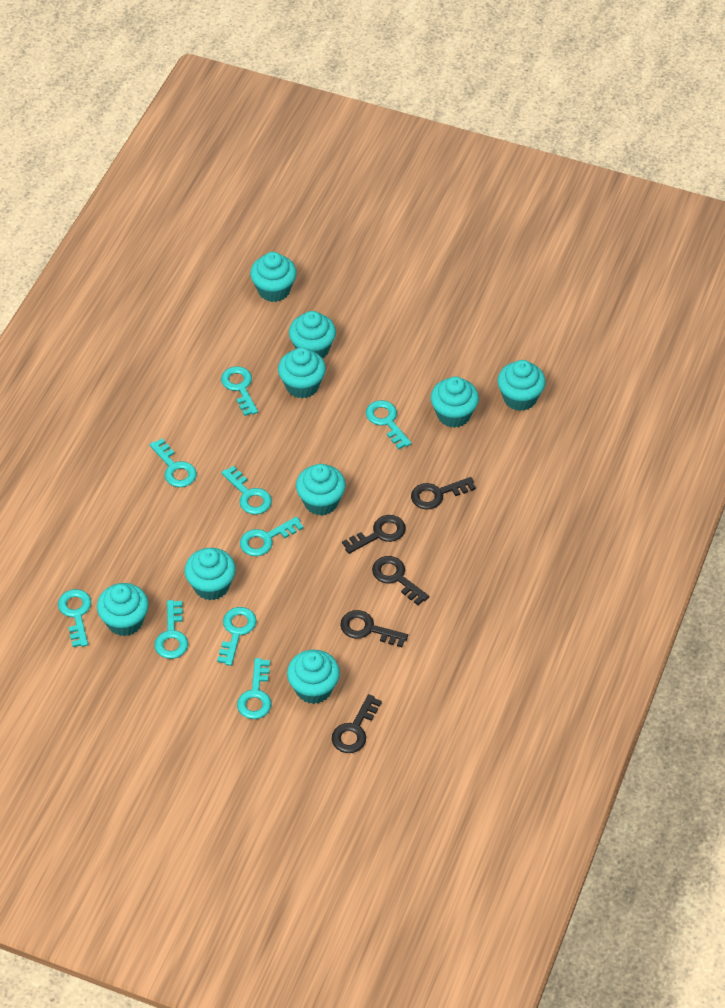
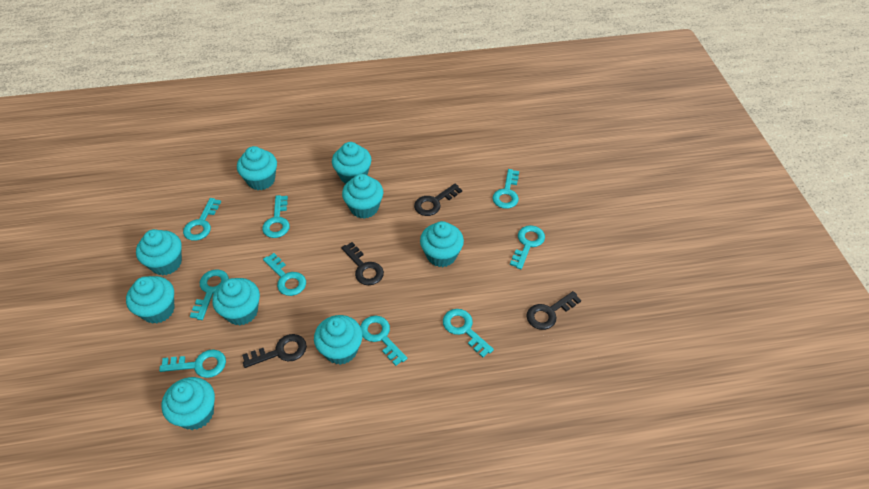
black key: [332,694,382,753] [340,610,408,647] [342,515,406,554] [372,556,429,605] [411,477,476,510] = 5 -> [242,334,307,368] [341,242,384,285] [414,184,462,216] [526,291,581,330] = 4

